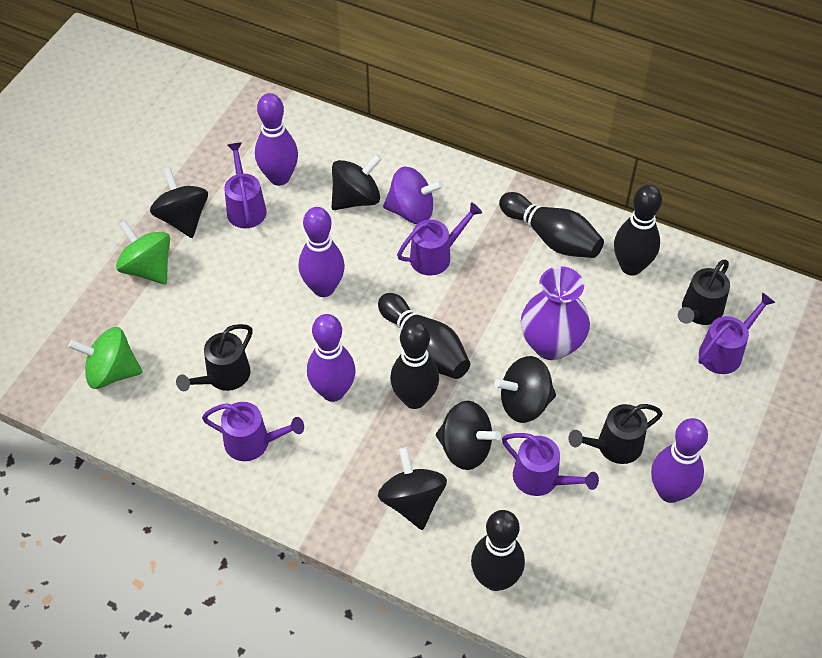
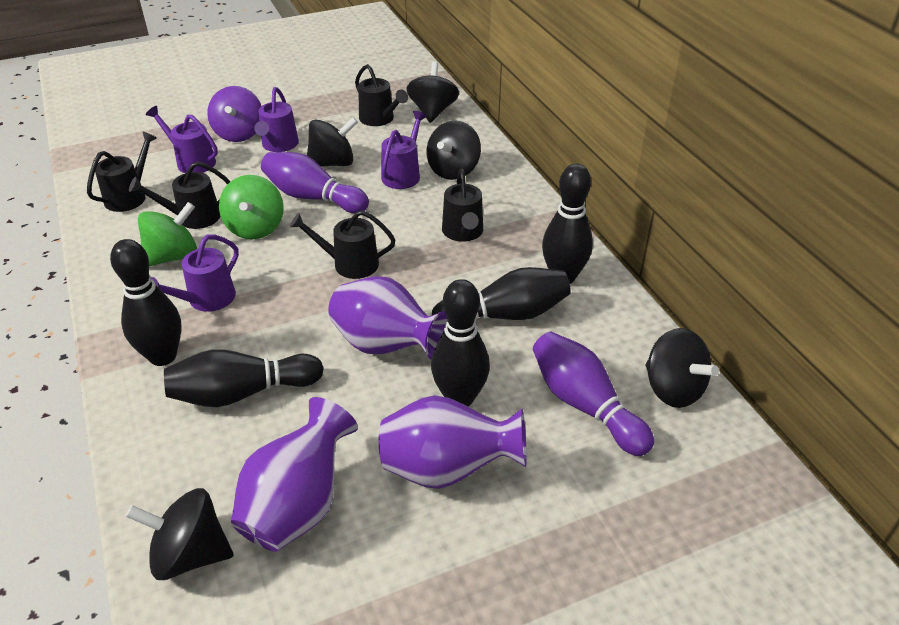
black watering can: [176,324,253,391] [568,404,663,464] [678,260,730,325] = 3 -> [87,131,157,212] [129,161,230,229] [290,210,396,279] [355,64,408,126] [442,169,483,242] = 5
purple bowling pin: [255,93,298,186] [299,207,345,297] [307,314,356,402] [651,418,708,503] = 4 -> [261,152,369,213] [533,332,654,456] = 2
purple vase: [521,266,590,360] = 1 -> [231,397,358,552] [328,276,447,360] [379,395,527,489] = 3
purple watering can: [202,402,304,461] [224,142,267,228] [397,202,482,276] [502,433,599,496] [698,292,775,374] = 5 -> [146,106,218,173] [151,234,239,312] [254,87,299,152] [381,111,427,189] = 4

